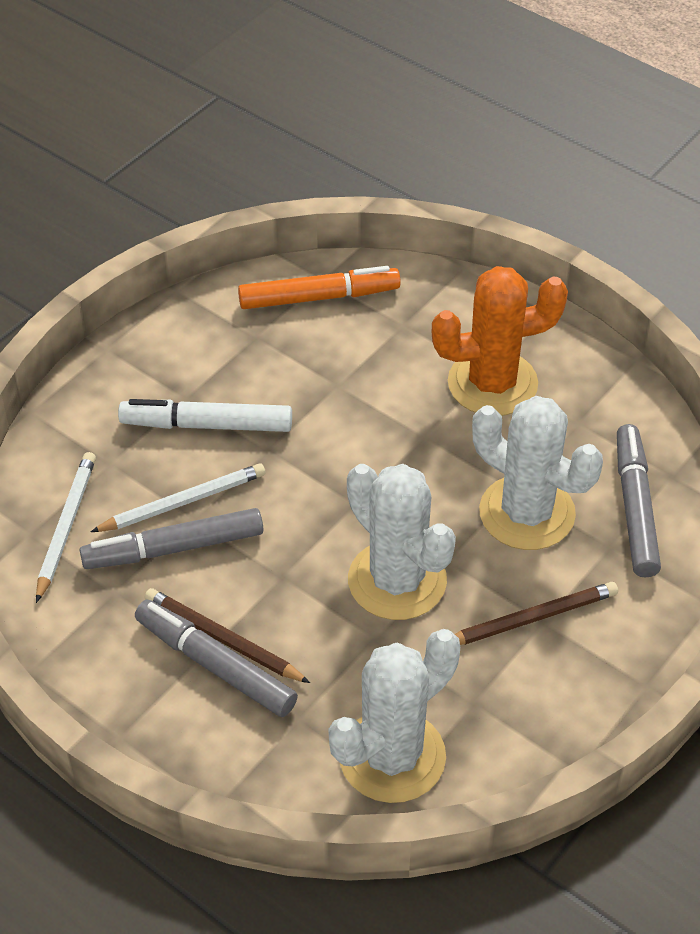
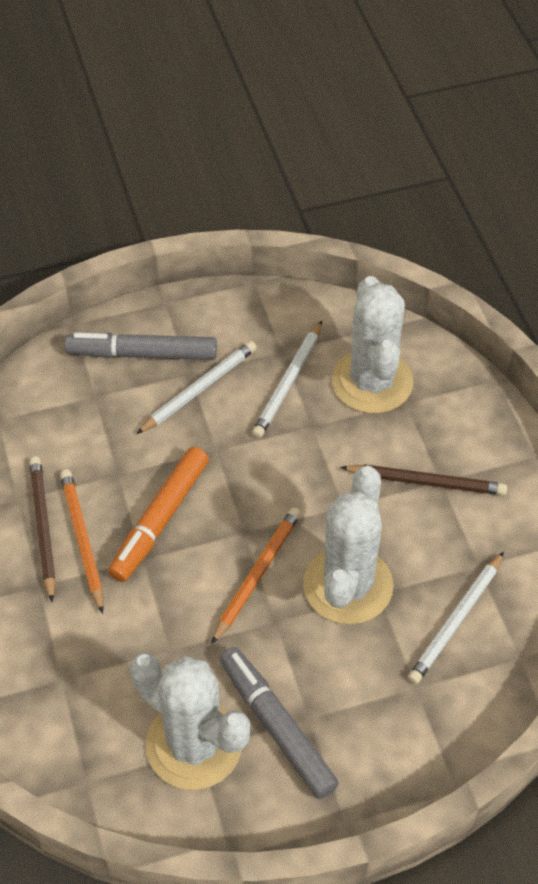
grey marker: [80,508,263,569] [135,599,298,717] [617,424,661,578] = 3 -> [65,333,217,360] [220,647,339,799] = 2
orange cactus: [432,266,568,416] = 1 -> none = 0
orange pencil: none = 0 -> [60,469,104,614] [211,507,301,644] = 2
white marker: [118,399,292,432] = 1 -> none = 0
white pencil: [36,452,96,603] [91,463,265,532] = 2 -> [136,341,257,434] [252,321,322,438] [408,552,504,684] = 3

